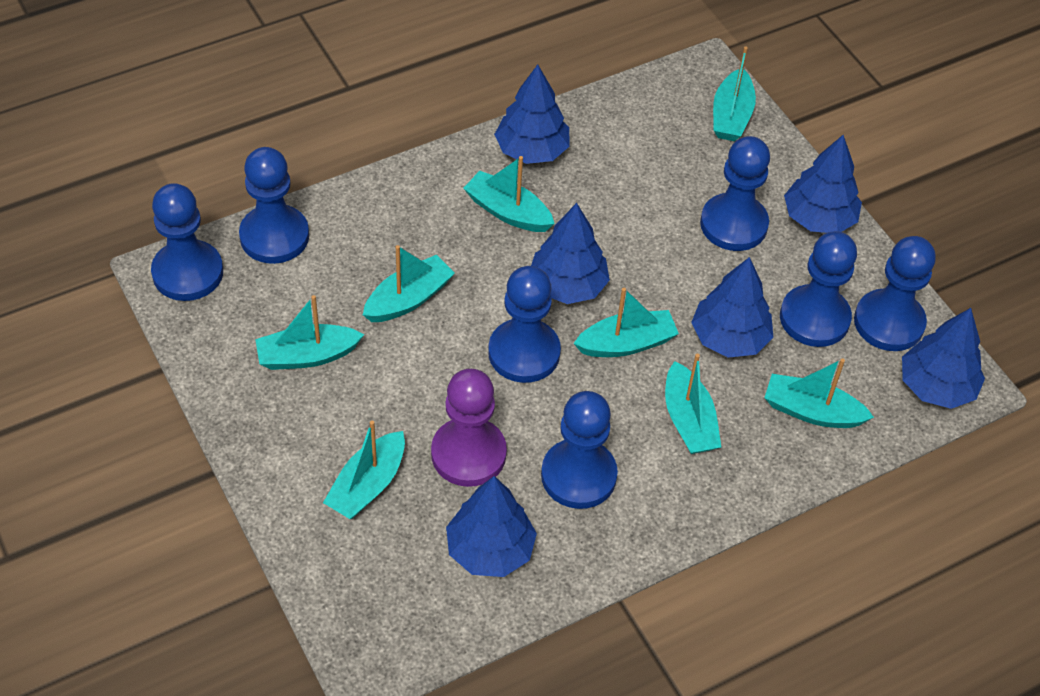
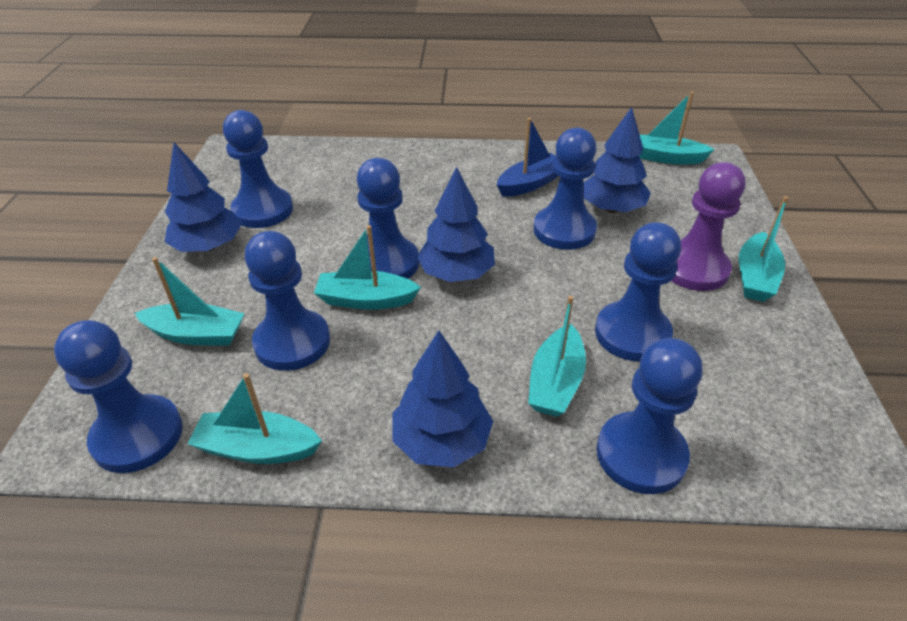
blue boat: none = 0 -> [497,118,558,197] = 1
blue tree: [446,476,537,577] [494,65,570,164] [531,203,610,304] [691,257,773,358] [784,135,862,233] [902,308,985,409] = 6 -> [165,142,242,252] [392,330,493,467] [417,167,495,282] [583,107,651,213] = 4
turquoise boat: [255,295,364,370] [323,421,405,519] [363,245,455,322] [463,156,555,232] [573,288,679,357] [665,354,721,454] [713,47,756,141] [764,359,874,428] = 8 -> [135,257,245,346] [187,373,322,464] [314,225,421,310] [528,296,586,417] [639,92,715,164] [739,196,788,302] = 6

